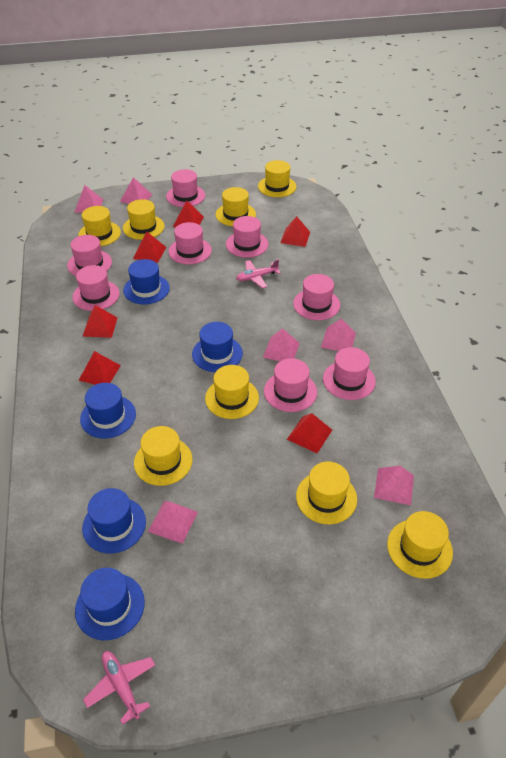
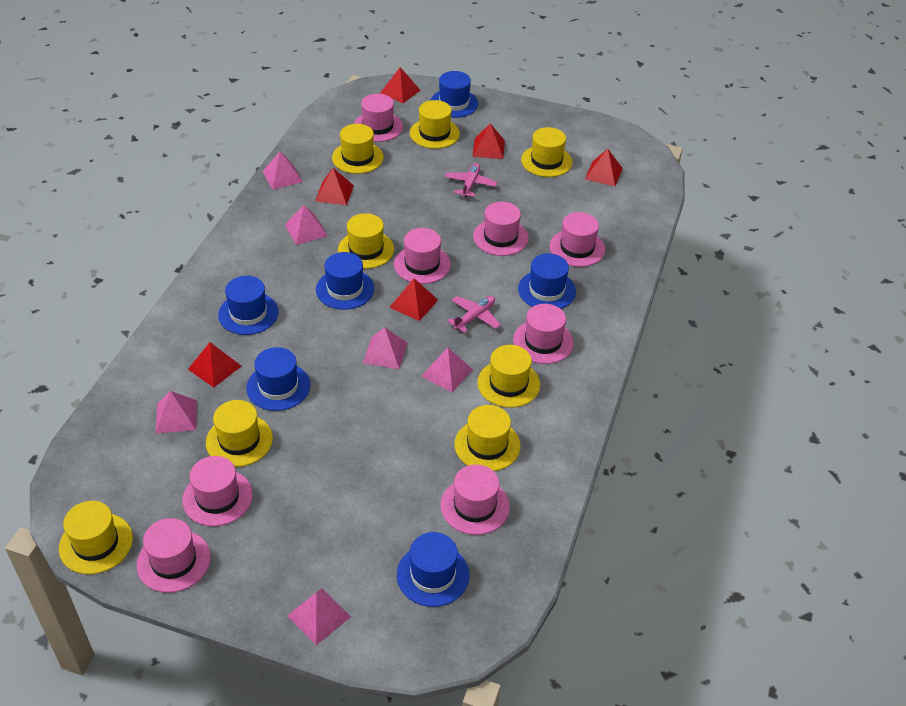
blue hat: [75,568,145,640] [80,383,136,438] [82,488,146,553] [123,259,170,304] [192,322,243,372] = 5 -> [218,276,279,335] [246,347,311,411] [316,252,374,310] [397,532,469,607] [430,71,478,118] [518,253,576,309] = 6

